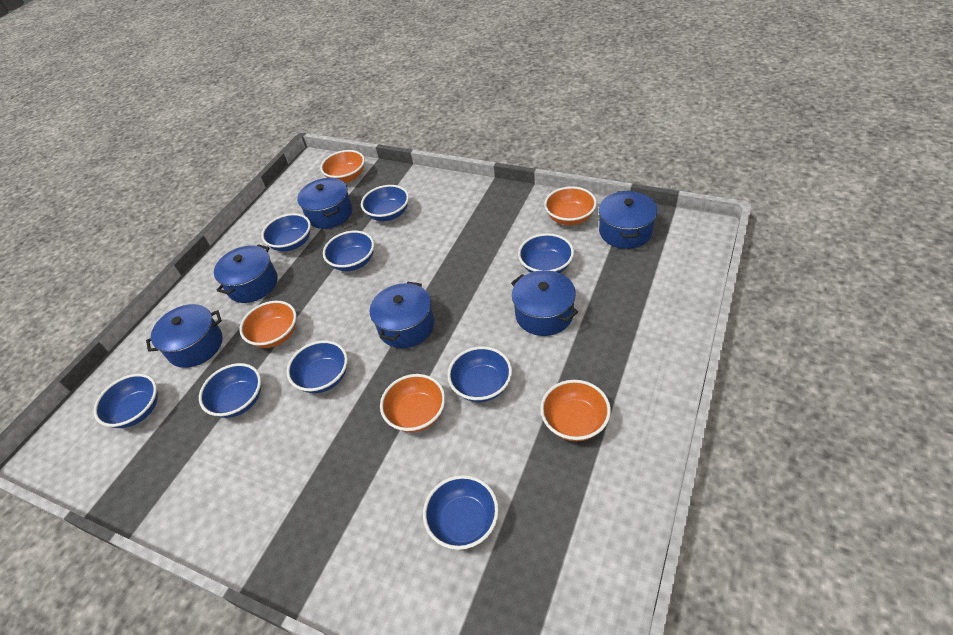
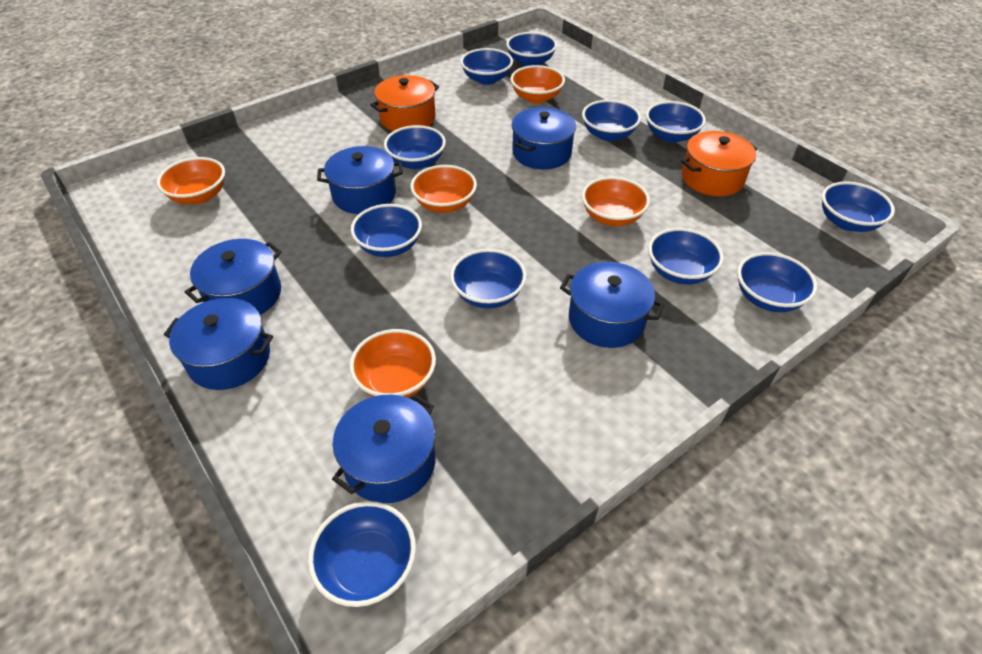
blue bowl: [94,374,158,428] [199,363,261,418] [261,213,311,252] [287,340,348,393] [323,231,374,271] [361,185,409,221] [423,475,499,550] [447,346,512,402] [518,233,574,273] = 9 -> [308,501,416,607] [351,204,422,257] [384,125,446,169] [450,249,527,308] [460,48,513,85] [506,32,557,66] [582,100,641,141] [646,101,706,143] [648,228,724,285] [737,252,817,312] [822,182,895,232] = 11
orange pot: none = 0 -> [370,75,439,131] [681,131,757,197] = 2

